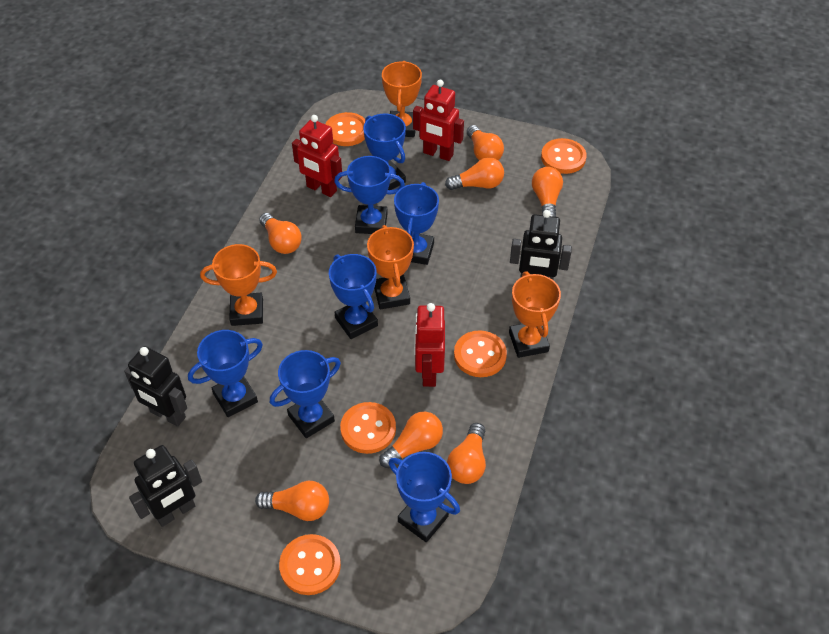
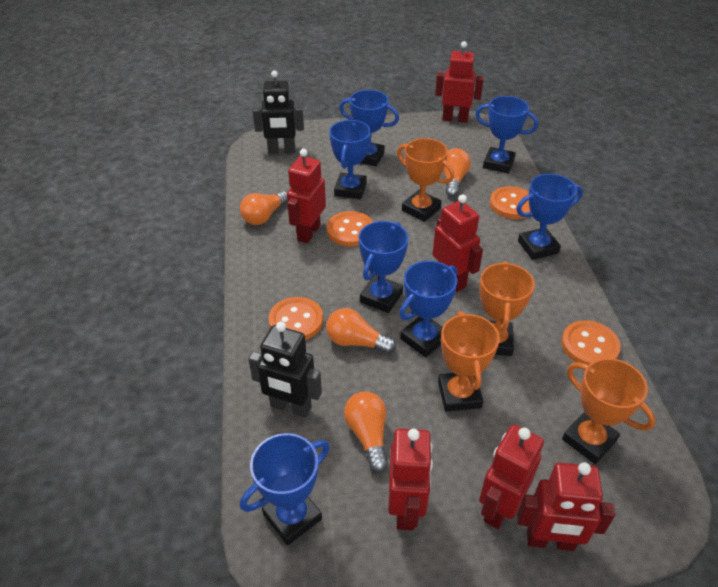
black robot: [124,346,187,427] [129,445,202,527] [510,210,572,280] = 3 -> [248,322,322,418] [253,71,304,154] = 2
orange button: [279,534,341,595] [325,112,365,146] [340,402,396,454] [454,330,507,377] [541,138,587,174] = 5 -> [269,297,323,340] [327,211,373,246] [490,186,530,219] [561,320,621,365] = 4
orange light bulb: [255,481,329,521] [259,213,302,254] [379,412,443,468] [445,157,504,190] [447,423,486,484] [467,125,504,160] [532,167,563,217] = 7 -> [240,191,288,225] [326,308,396,354] [344,391,388,473] [443,148,471,197] = 4
red robot: [292,115,342,197] [413,80,464,161] [414,303,445,387] = 3 -> [287,149,326,243] [388,429,433,530] [432,195,483,292] [435,41,484,123] [479,424,544,529] [517,462,615,551] = 6

